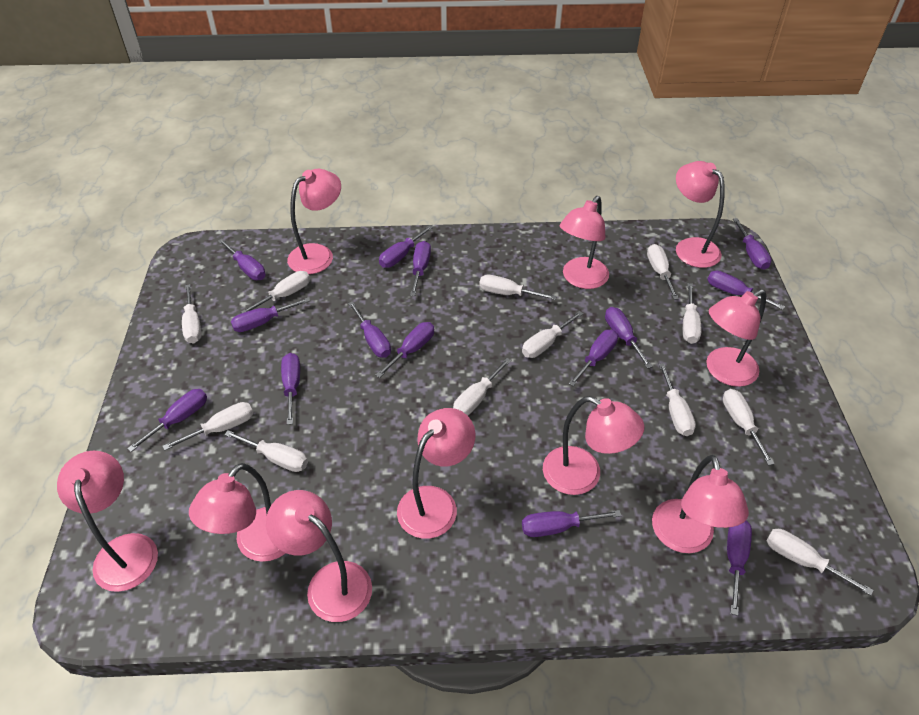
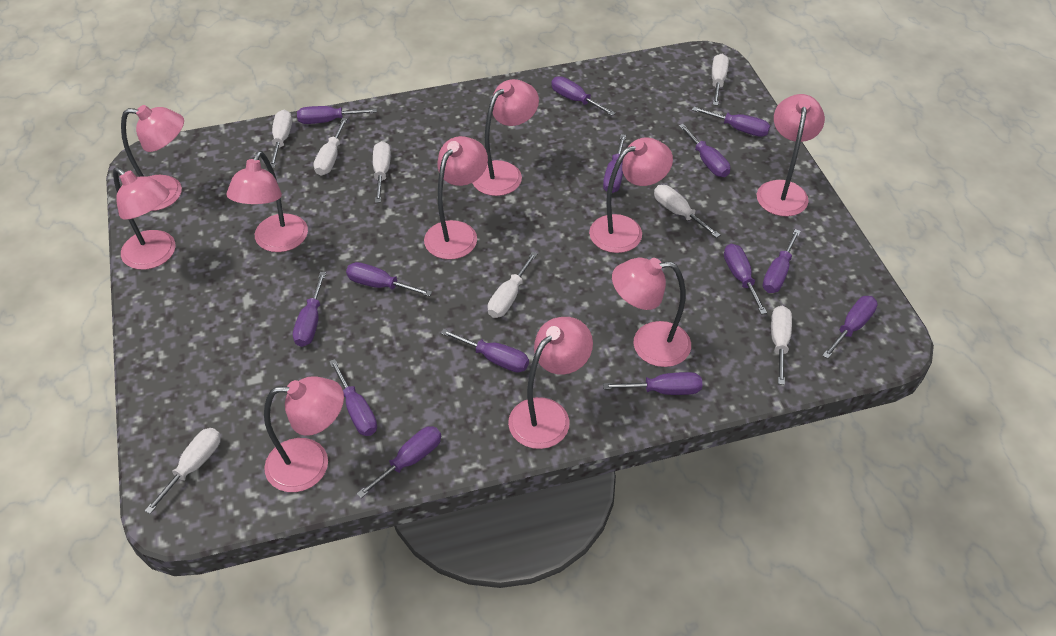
white screwdriver: [163,402,253,450] [182,284,202,343] [224,430,308,472] [241,271,310,313] [453,358,511,416] [479,275,557,300] [522,311,583,358] [647,244,679,300] [659,363,696,436] [683,283,702,344] [723,389,774,466] [766,529,874,596] = 12 -> [145,428,221,514] [270,110,292,168] [314,118,347,176] [373,141,391,203] [488,252,538,318] [654,185,720,238] [712,54,729,106] [771,306,792,385] = 8

